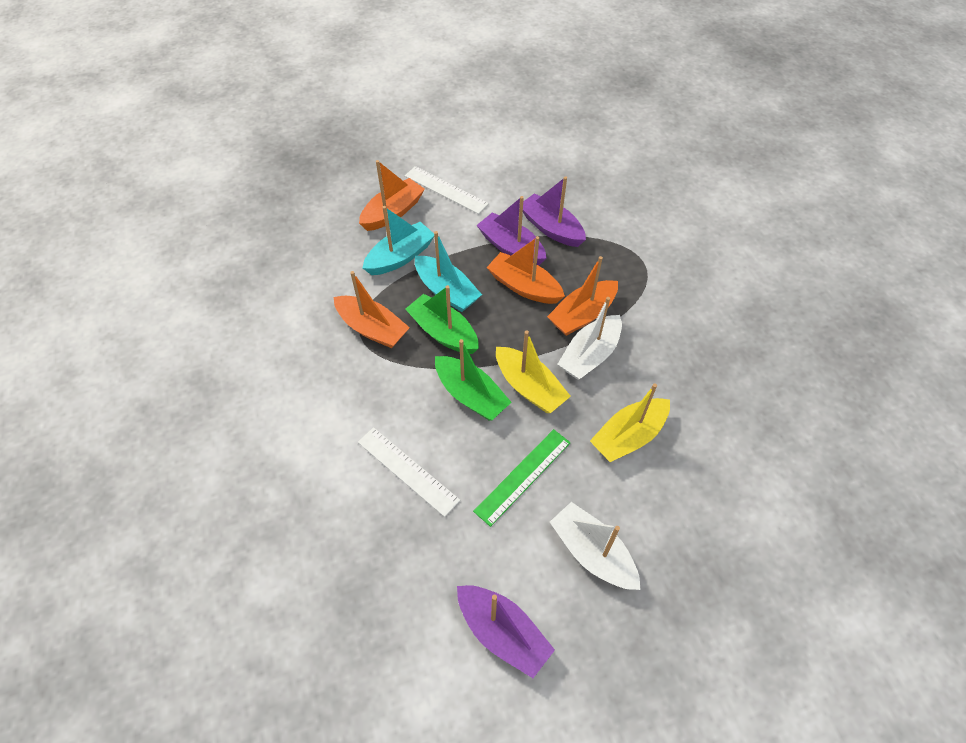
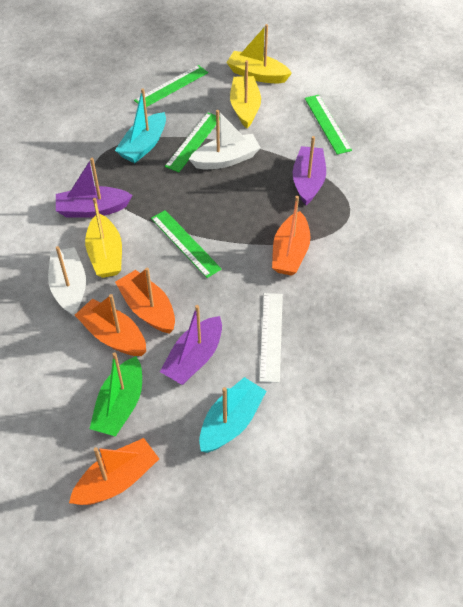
green boat: [405,285,479,354] [435,339,512,421] = 2 -> [90,352,142,437] = 1
green ruler: [473,429,571,527] = 1 -> [134,65,208,107] [151,210,221,278] [165,112,220,172] [305,95,352,154] = 4
white ruler: [358,427,460,517] [405,166,489,214] = 2 -> [259,293,283,383] = 1
yellow boat: [496,330,571,413] [590,383,670,462] = 2 -> [85,198,122,278] [226,24,292,83] [230,60,261,128] = 3

